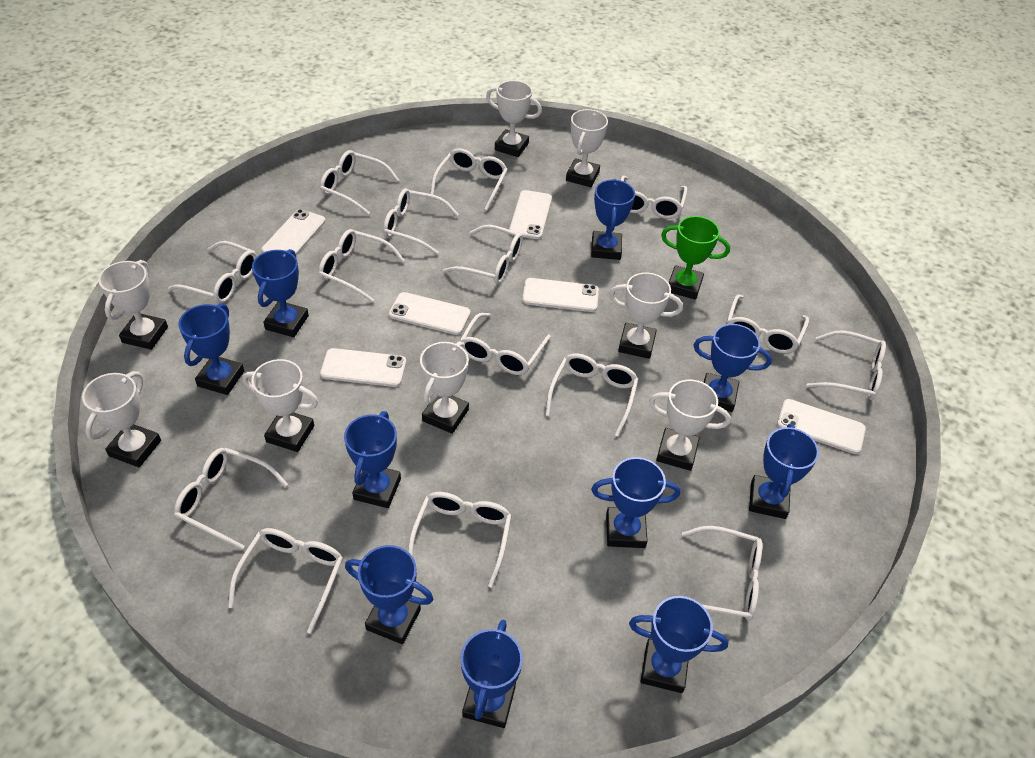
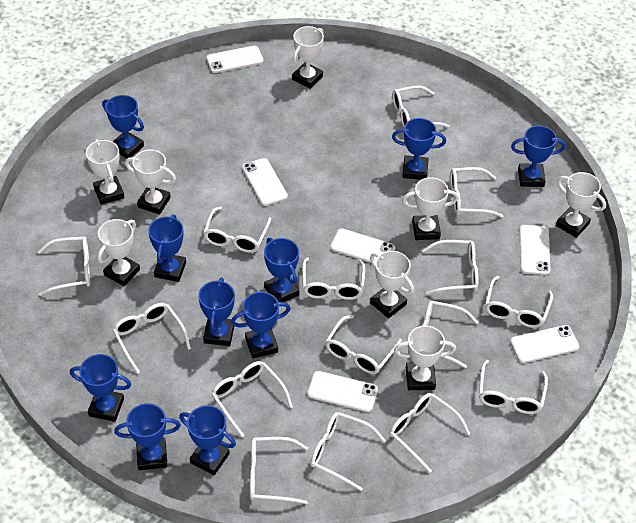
green trophy: [661,216,730,300] = 1 -> none = 0

